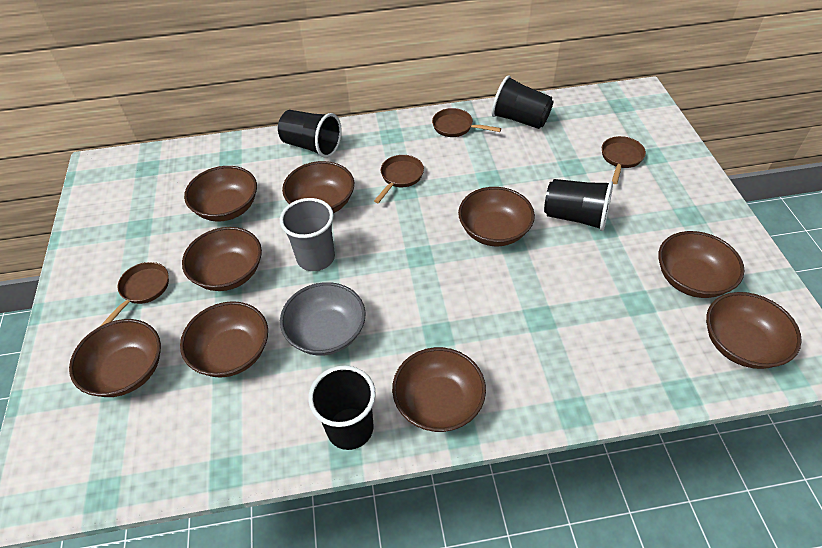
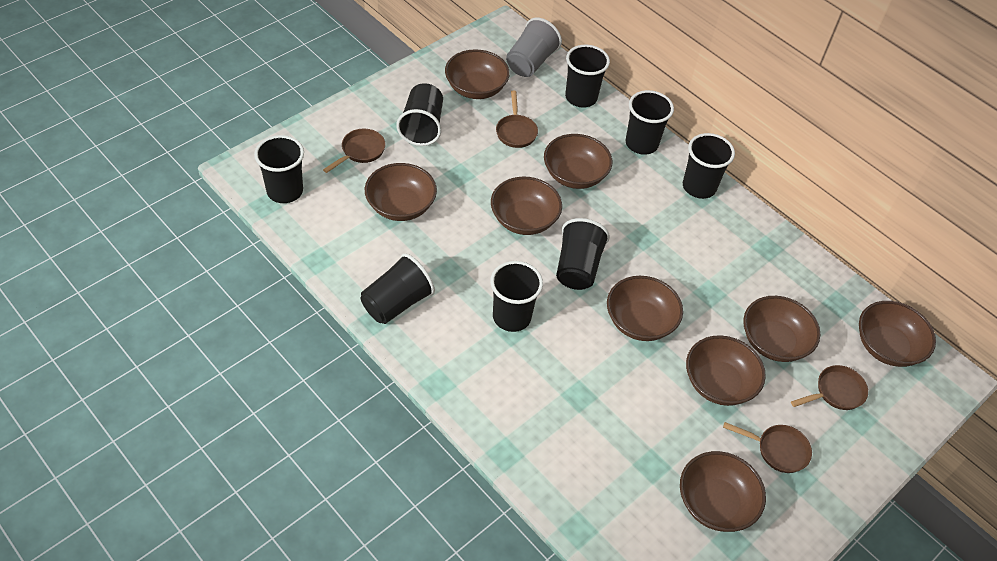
black cup: [278,110,342,158] [308,365,376,450] [491,75,553,129] [544,179,613,231] = 4 -> [254,135,304,203] [361,253,435,324] [396,83,443,146] [490,261,543,332] [556,218,610,290] [565,45,610,108] [625,90,674,155] [683,133,735,199] = 8
grey bowl: [280,282,366,356] = 1 -> none = 0

